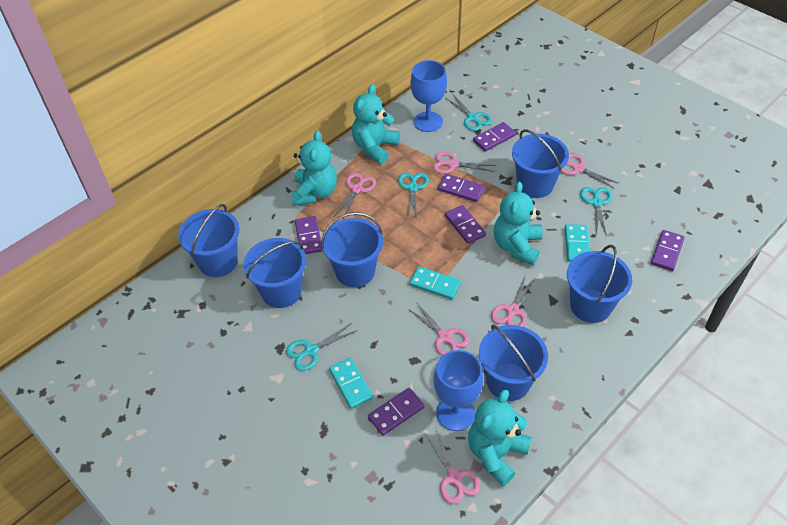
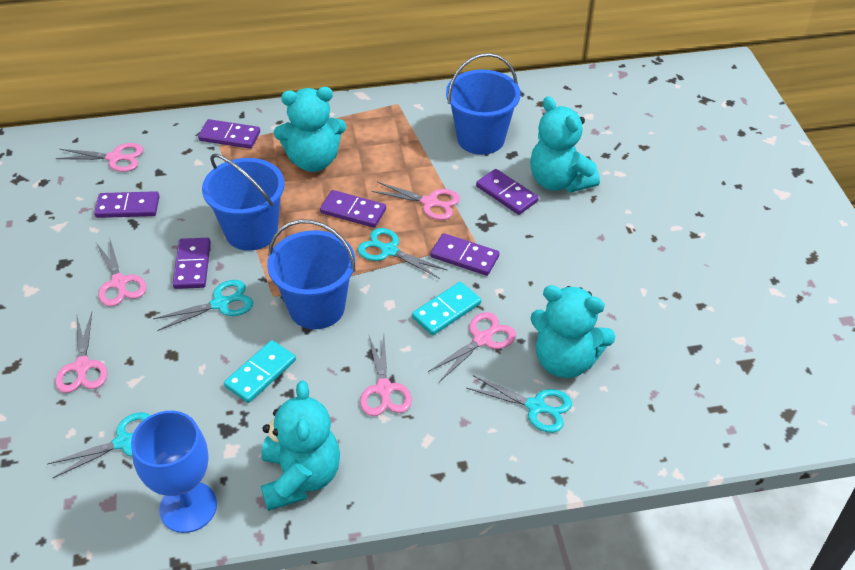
blue bucket: [178,204,240,277] [243,238,306,308] [321,212,383,287] [479,325,548,401] [512,129,569,198] [567,245,632,323] = 6 -> [202,154,285,251] [267,219,356,329] [446,53,521,155] = 3
blue goblet: [410,60,447,132] [433,350,483,431] = 2 -> [131,411,217,533] = 1
turquoise domino: [329,358,373,409] [410,266,461,300] [565,224,590,262] = 3 -> [224,340,296,403] [412,282,481,336] = 2

